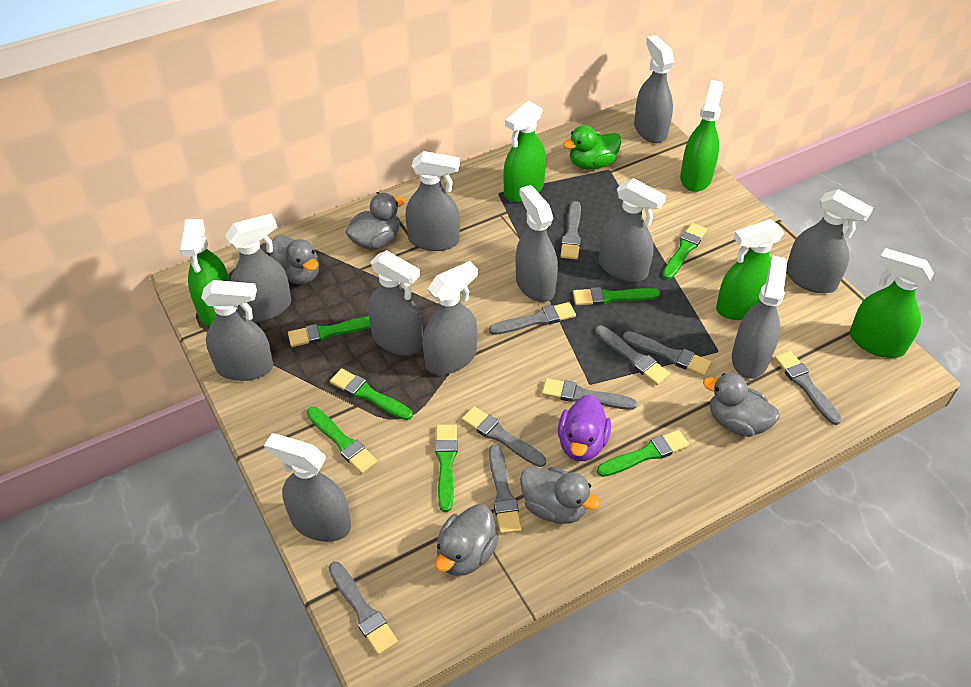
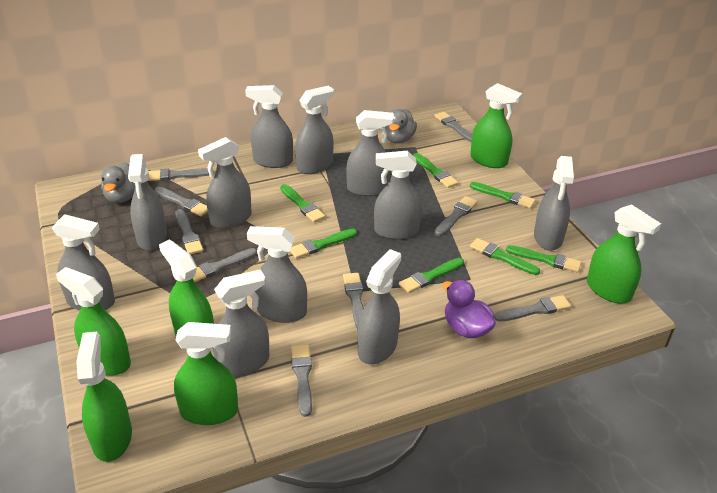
green duck: [563,125,621,170] = 1 -> none = 0
green spray bottle: [179,219,230,326] [503,101,546,202] [680,80,723,192] [716,219,785,320] [850,248,934,358] = 5 -> [56,267,131,376] [76,332,132,462] [159,239,214,336] [174,322,238,425] [470,83,522,168] [587,204,661,304] = 6
grey duck: [270,235,319,284] [346,193,405,250] [435,504,499,576] [520,467,600,524] [703,373,780,437] = 5 -> [101,162,135,203] [385,109,417,144] = 2

